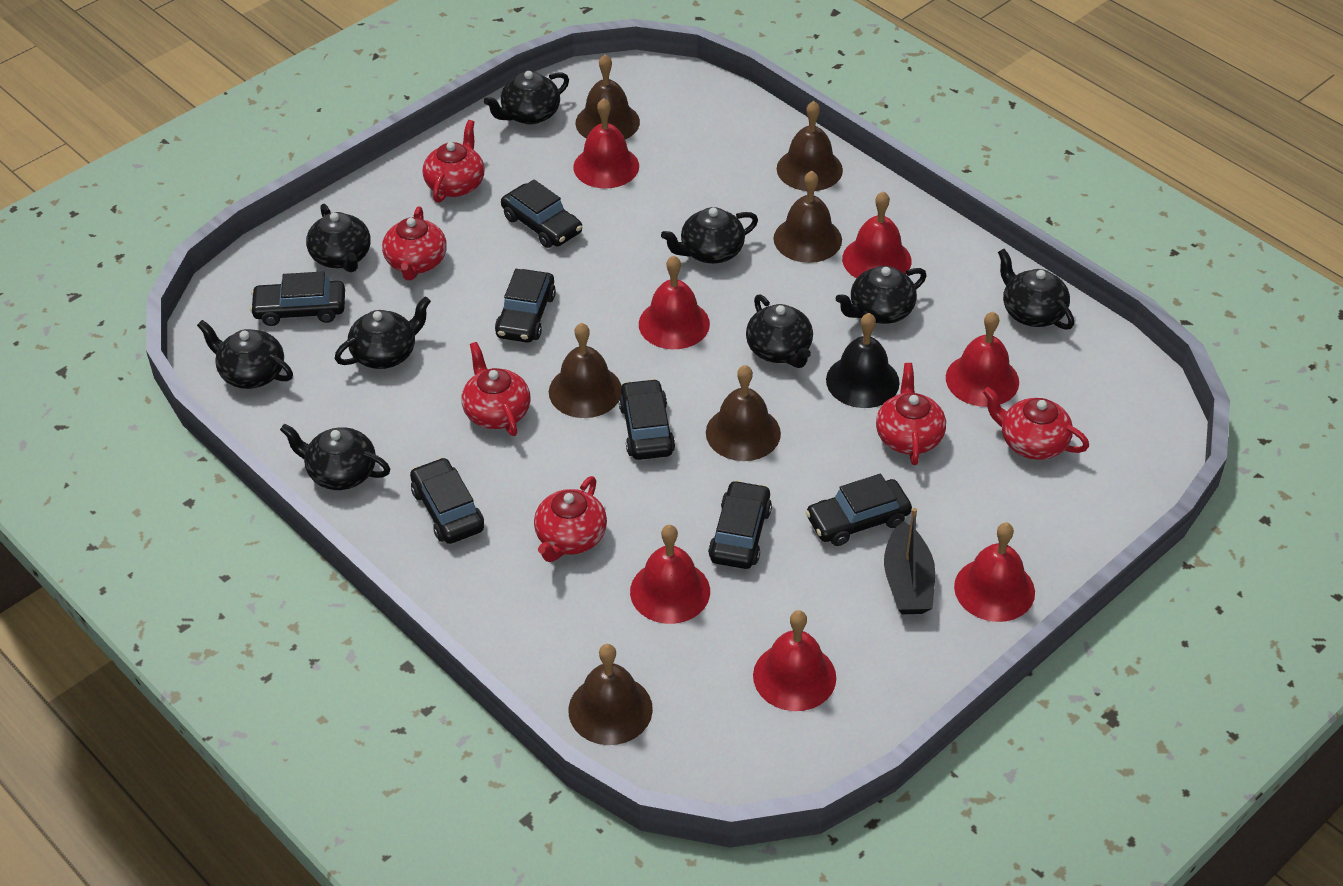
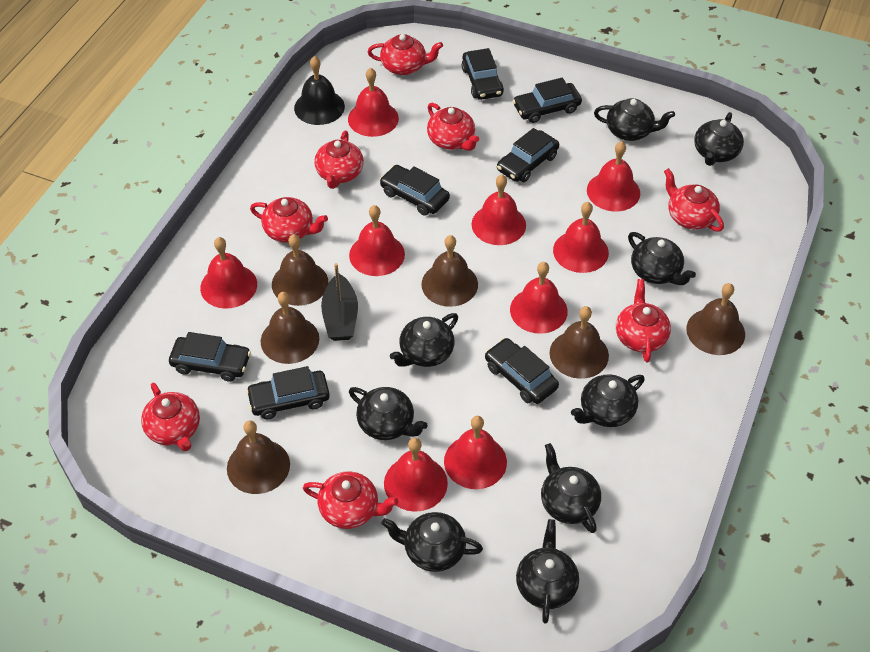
red bell: [573,98,639,188] [630,525,710,624] [639,255,710,349] [753,610,836,711] [842,191,912,278] [946,312,1019,407] [954,523,1035,622] = 7 -> [200,237,257,309] [348,68,399,137] [349,205,405,276] [384,438,448,512] [444,416,507,489] [472,175,526,245] [510,262,568,334] [553,202,609,273] [587,141,640,211] = 9
red teapot: [382,206,447,280] [423,120,485,203] [461,342,531,436] [534,476,607,562] [876,363,946,465] [983,387,1089,460] = 6 -> [141,383,200,451] [250,197,328,242] [303,471,399,529] [314,131,364,189] [368,34,443,75] [427,103,479,151] [616,279,671,362] [664,168,724,232] = 8

